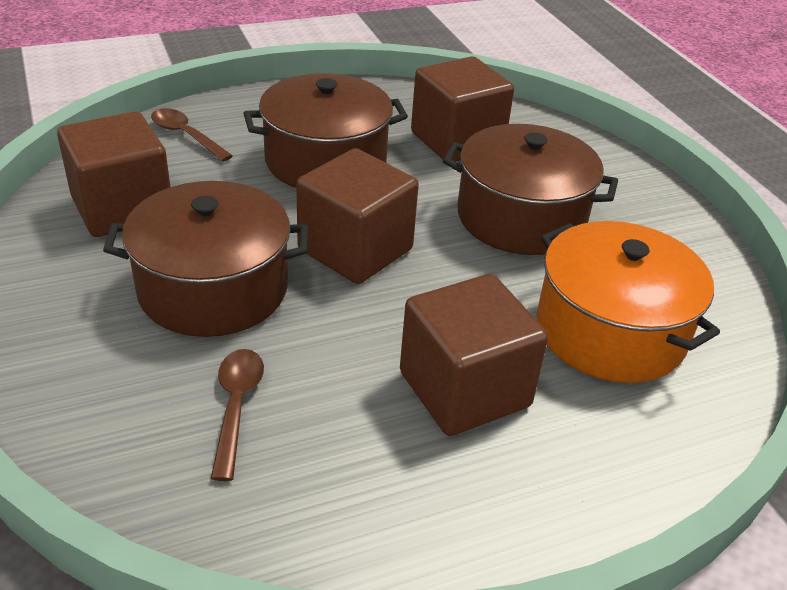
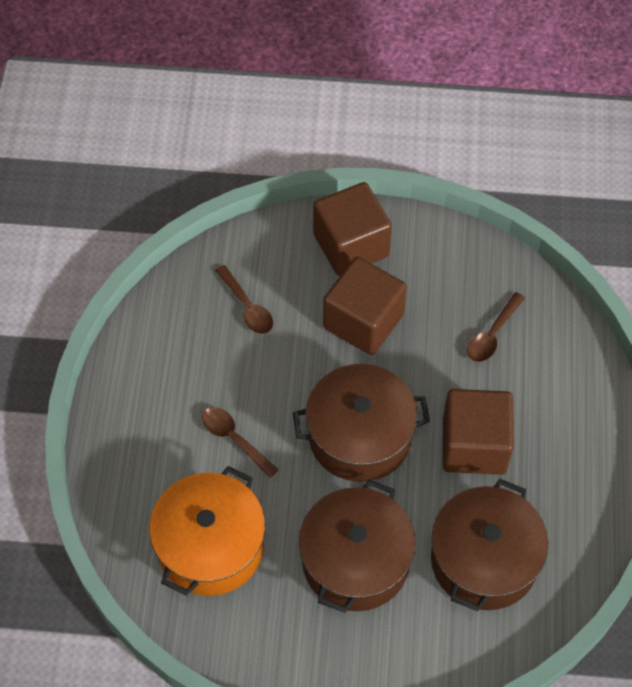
brown cube: [57,111,170,237] [296,148,419,284] [400,274,548,436] [411,56,514,162] = 4 -> [313,182,392,276] [323,257,407,355] [443,389,514,475] = 3
brown spoon: [151,108,233,162] [211,349,264,481] = 2 -> [202,407,279,478] [215,265,273,334] [467,292,525,362] = 3

